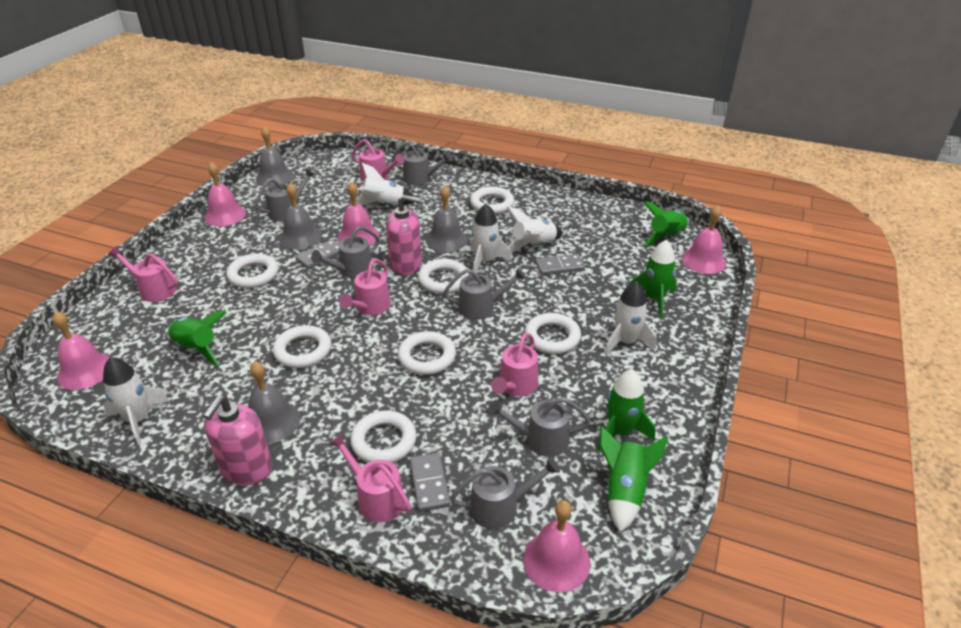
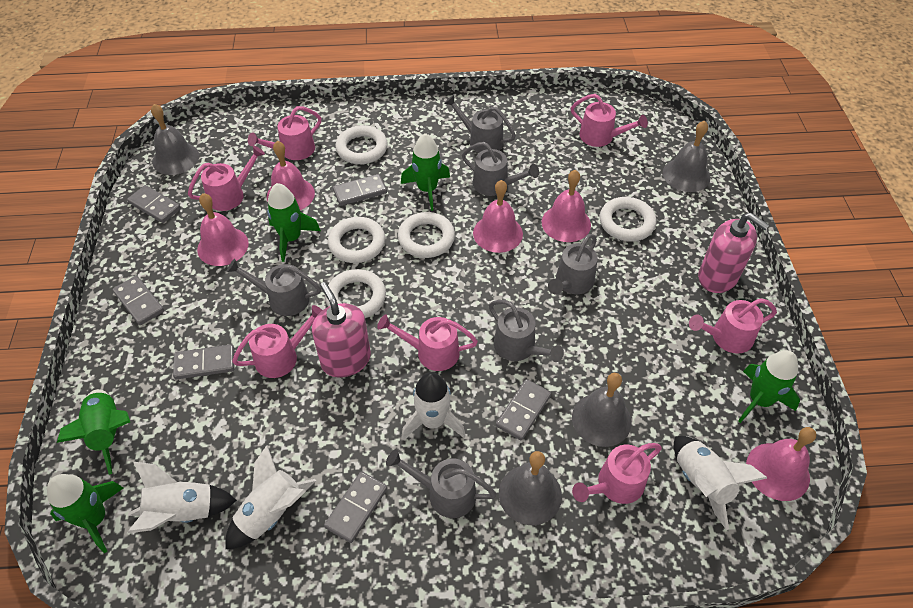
grey domino: [295,239,339,269] [410,453,450,512] [536,254,585,275] = 3 -> [113,276,164,325] [127,185,181,223] [173,344,235,379] [324,471,388,543] [333,174,387,206] [496,379,551,440] = 6
pink watering can: [108,246,178,302] [329,434,411,522] [339,258,391,315] [352,139,405,182] [491,333,538,396] = 5 -> [188,146,265,211] [232,305,322,378] [248,106,321,160] [377,315,478,371] [571,94,648,147] [572,443,662,504] [689,298,777,354] = 7
white ring: [226,254,278,288] [273,325,331,368] [350,410,417,463] [398,331,456,375] [418,259,469,294] [470,186,514,214] [525,313,581,354] = 7 -> [325,269,386,318] [328,217,385,263] [335,125,388,164] [398,212,455,258] [600,197,656,242] = 5
white rocket: [103,357,169,445] [351,163,414,205] [471,204,512,273] [507,206,563,252] [604,281,656,356] = 5 -> [128,462,237,533] [225,445,316,549] [401,372,466,440] [674,436,767,530] = 4

